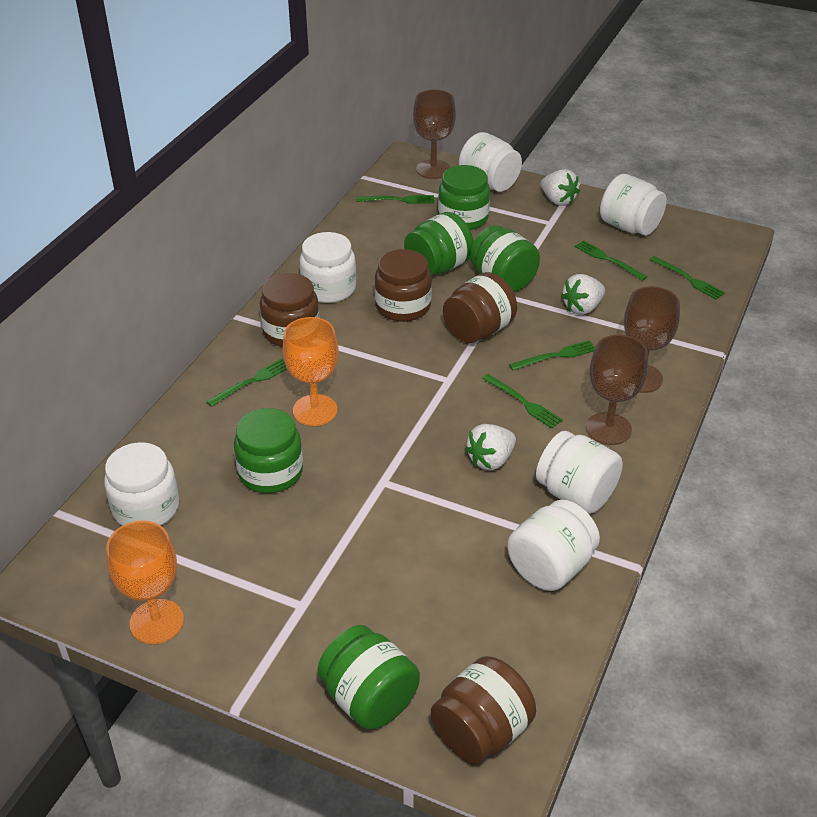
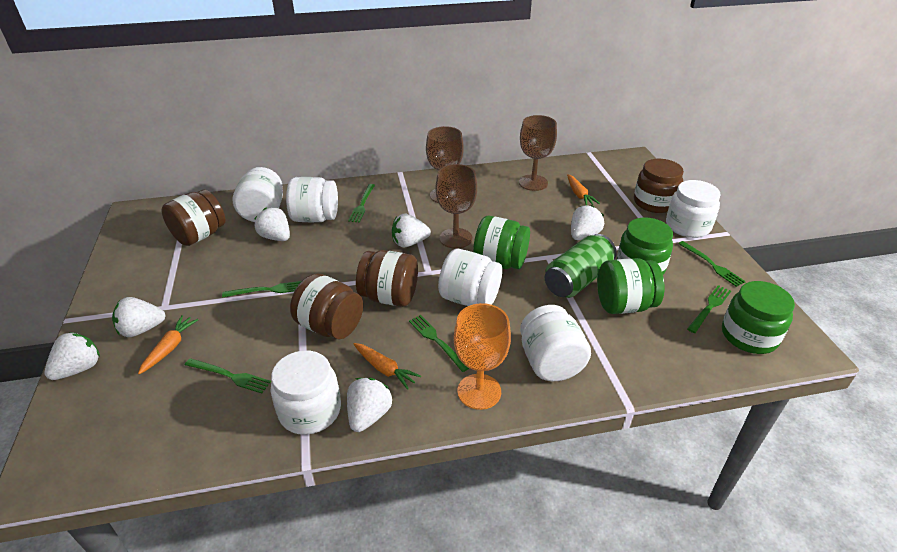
green can: none = 0 -> [545,234,616,298] = 1
green jar: [234,408,303,493] [317,625,420,730] [404,212,473,276] [438,165,490,230] [470,225,540,292] = 5 -> [473,216,530,269] [597,258,664,314] [617,218,673,275] [722,281,795,354] = 4
orange carrot: none = 0 -> [138,315,198,374] [354,343,421,390] [567,174,600,206] = 3
orange goblet: [106,521,184,644] [282,317,339,426] = 2 -> [454,303,511,410] = 1
white strawberry: [465,424,516,470] [541,169,580,206] [561,274,605,315] = 3 -> [45,332,100,380] [112,297,166,337] [254,207,290,241] [347,378,392,432] [392,213,431,247] [571,205,604,240] = 6

